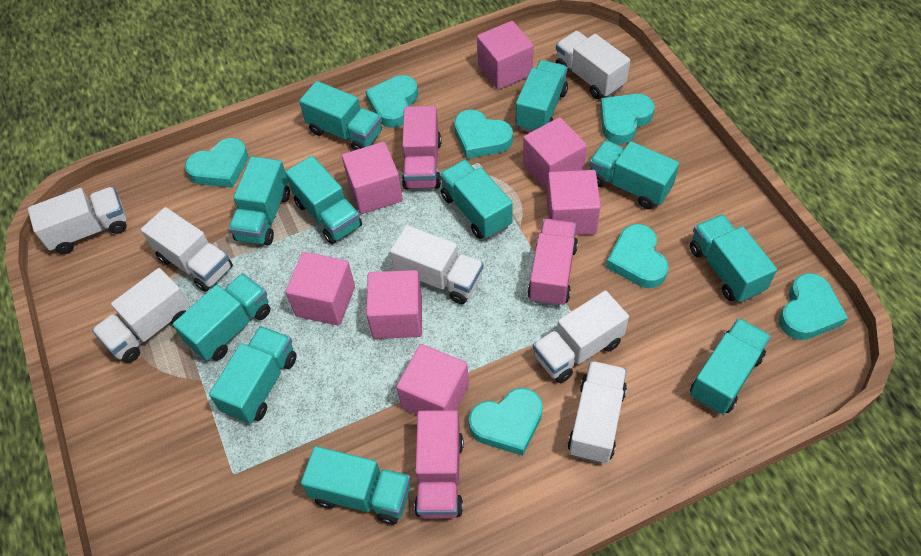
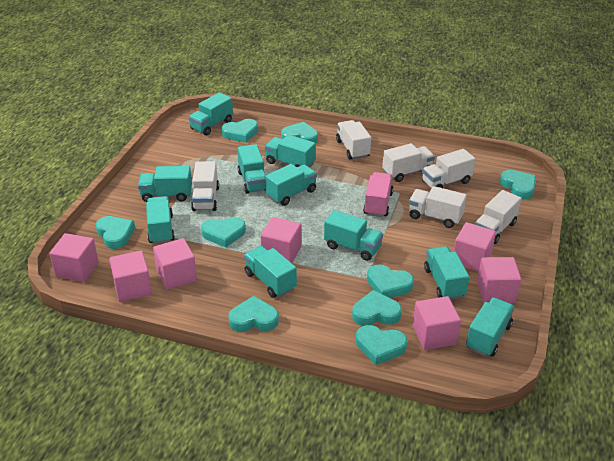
pink truck: [402,106,442,189] [414,410,463,519] [528,219,578,307] = 3 -> [363,172,393,217] = 1
turquoise heart: [185,138,248,188] [365,75,418,128] [454,110,513,159] [469,388,543,456] [600,94,654,144] [606,224,669,288] [779,273,848,340] = 7 -> [96,216,135,249] [201,217,246,248] [221,119,258,143] [228,296,279,332] [281,122,318,143] [352,290,402,326] [356,325,407,365] [367,265,414,298] [500,170,536,200] = 9
turquoise truck: [173,273,271,361] [209,326,297,423] [228,156,290,245] [285,156,362,244] [299,81,382,150] [301,446,411,524] [440,160,513,239] [515,60,568,132] [589,140,679,209] [690,214,777,303] [690,318,771,414] = 11 -> [138,166,192,202] [146,196,175,244] [189,92,233,136] [237,144,266,194] [244,246,297,298] [265,135,316,168] [265,164,317,206] [324,210,383,261] [424,246,469,300] [466,297,515,357] = 10
white truck: [28,187,127,254] [92,268,190,363] [141,207,233,292] [390,225,483,304] [533,291,629,383] [556,31,630,99] [568,361,627,464] = 7 -> [191,161,219,211] [336,120,371,159] [382,143,435,182] [409,186,467,228] [422,149,476,189] [475,190,521,244] = 6

